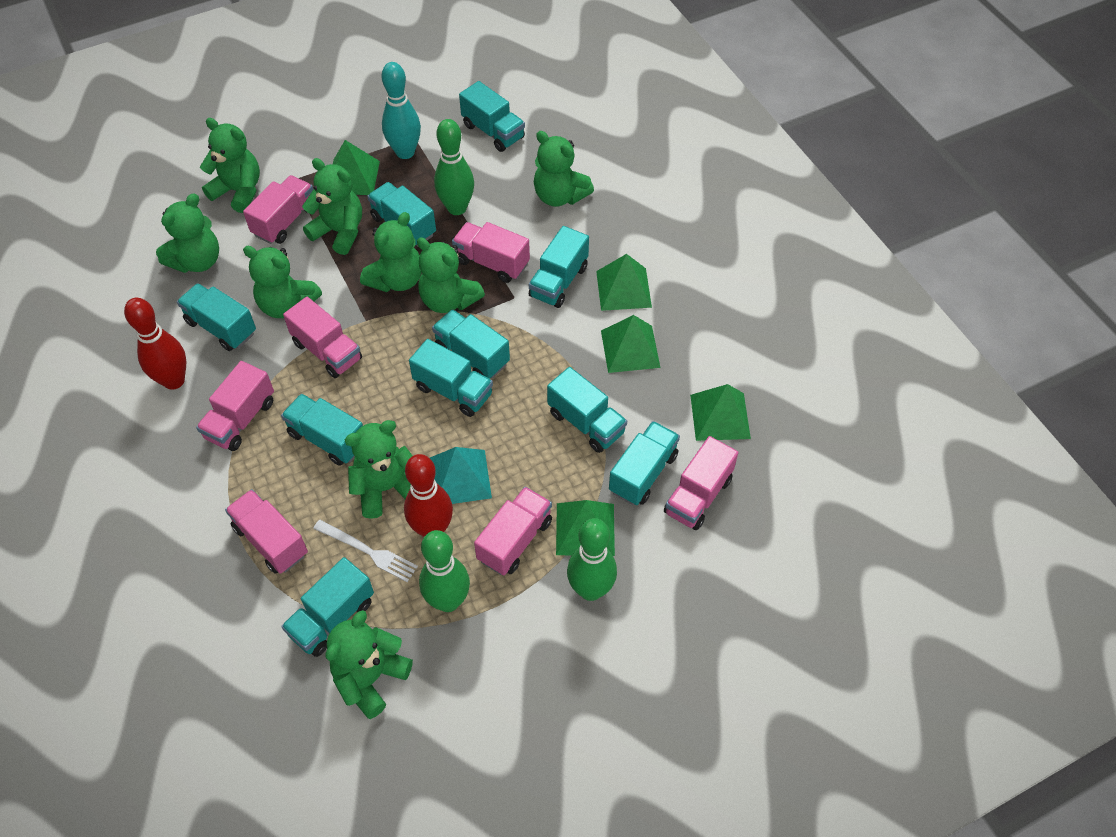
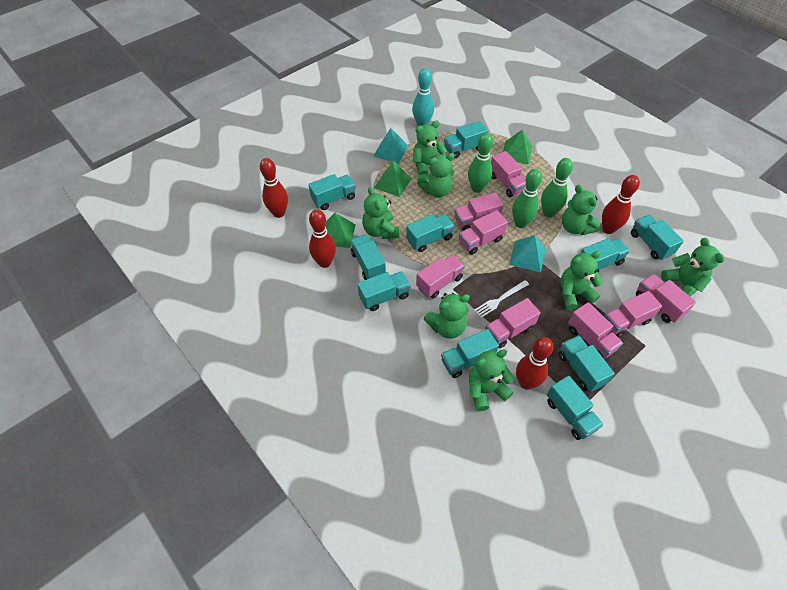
green pyramid: [333,140,380,195] [556,500,615,556] [596,254,652,311] [601,315,661,373] [690,384,751,441] = 5 -> [325,213,356,248] [374,161,412,197] [503,129,532,165] = 3
green teddy bear: [156,193,219,273] [200,118,260,213] [243,246,322,318] [302,158,362,255] [326,610,413,719] [345,420,413,519] [360,212,422,292] [417,237,485,313] [534,131,594,207] = 9 -> [362,187,399,239] [413,120,447,175] [417,153,455,198] [424,293,470,339] [469,349,514,411] [560,251,603,310] [562,185,600,235] [661,238,724,297] = 8
pink truck: [196,361,274,451] [225,489,308,574] [243,175,313,244] [283,297,362,378] [452,222,530,283] [474,487,552,575] [664,436,738,530] = 7 -> [416,255,465,298] [454,193,504,231] [459,210,508,255] [485,298,541,348] [491,151,526,197] [568,302,623,358] [604,291,662,337] [636,274,696,323] = 8
red bowling pin: [124,298,187,390] [404,454,453,537] = 2 -> [260,158,288,218] [309,209,336,268] [516,337,553,390] [602,175,640,234] = 4
turquoise pyramid: [430,447,492,504] = 1 -> [373,128,408,163] [509,235,546,273] = 2

